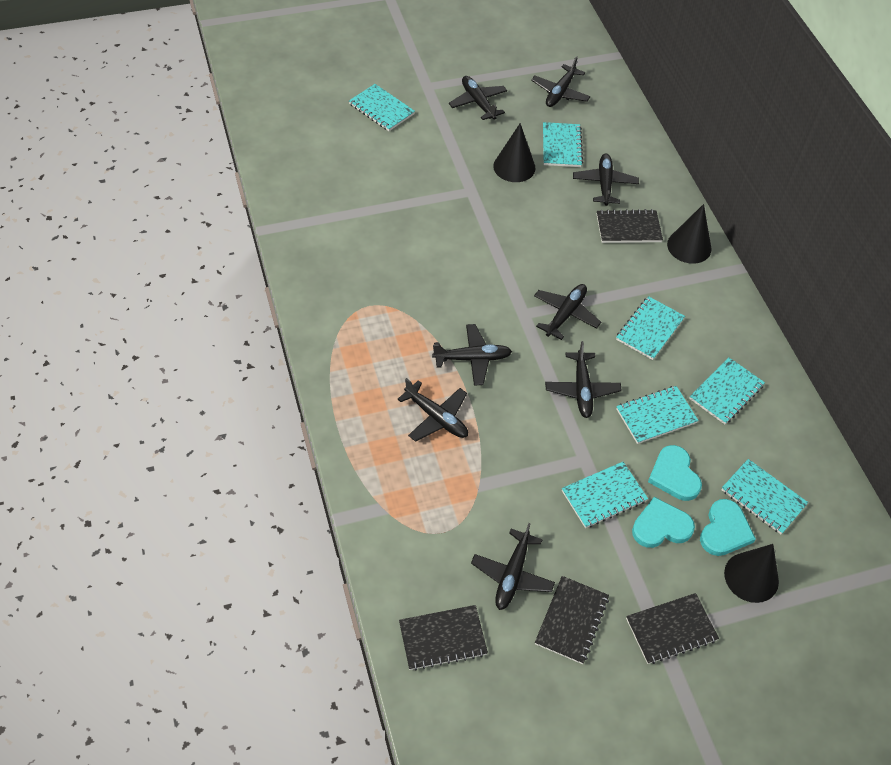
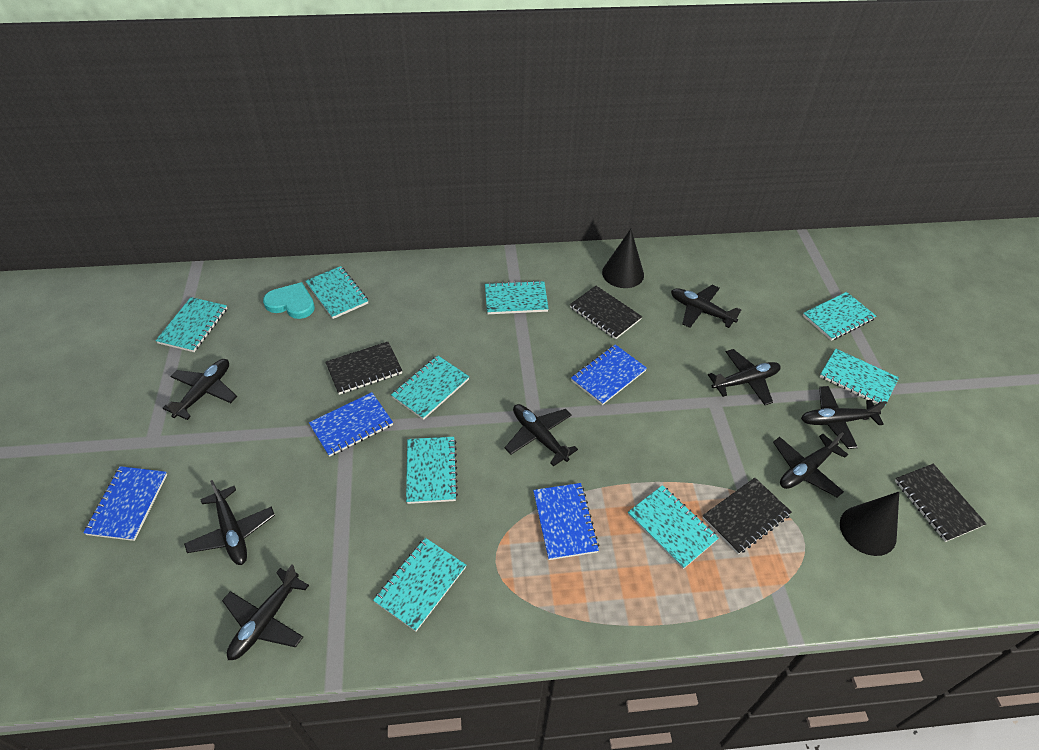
black cone: [493,123,536,182] [667,204,711,264] [724,544,779,603] = 3 -> [602,229,644,288] [840,492,899,556] = 2
blue notebook: none = 0 -> [83,466,167,541] [309,392,393,457] [533,483,599,560] [571,344,647,405] = 4
turquoise heart: [632,497,695,548] [648,445,702,501] [700,499,756,556] = 3 -> [263,282,315,319] = 1
turquoise notebook: [349,84,415,131] [543,122,583,167] [562,462,648,528] [616,296,685,360] [616,386,699,444] [689,358,765,424] [721,459,808,534] = 7 -> [155,297,227,352] [306,266,369,319] [373,538,466,632] [391,355,470,420] [406,437,458,504] [485,280,549,314] [628,485,719,569] [803,292,876,341] [820,348,899,404] = 9

